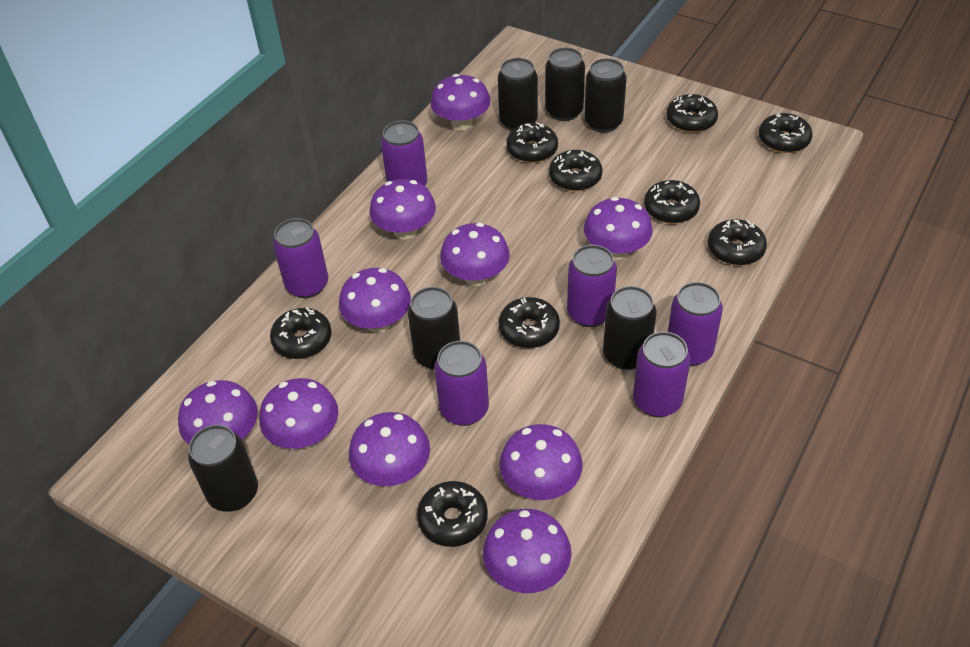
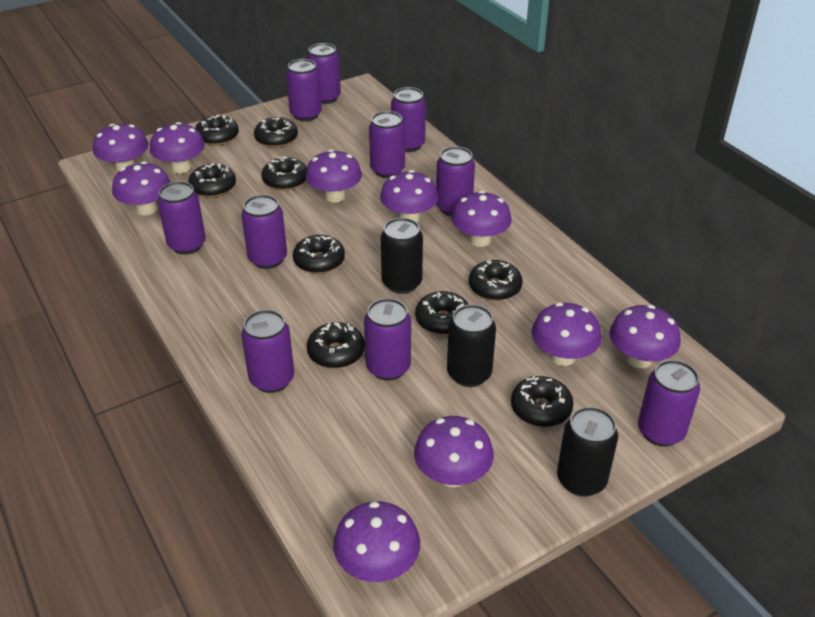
black can: [188,425,258,511] [408,287,460,370] [498,58,538,131] [545,48,585,121] [584,58,627,133] [603,286,657,370] = 6 -> [381,218,423,294] [447,304,496,387] [557,407,618,497] = 3
purple can: [273,218,328,298] [381,121,427,186] [434,341,489,426] [567,245,617,327] [633,332,690,417] [668,282,723,366] = 6 -> [158,181,206,255] [241,195,287,269] [241,310,294,393] [286,59,322,121] [307,43,341,104] [364,298,411,381] [369,111,405,178] [391,87,426,152] [436,146,475,216] [638,360,700,447] = 10

